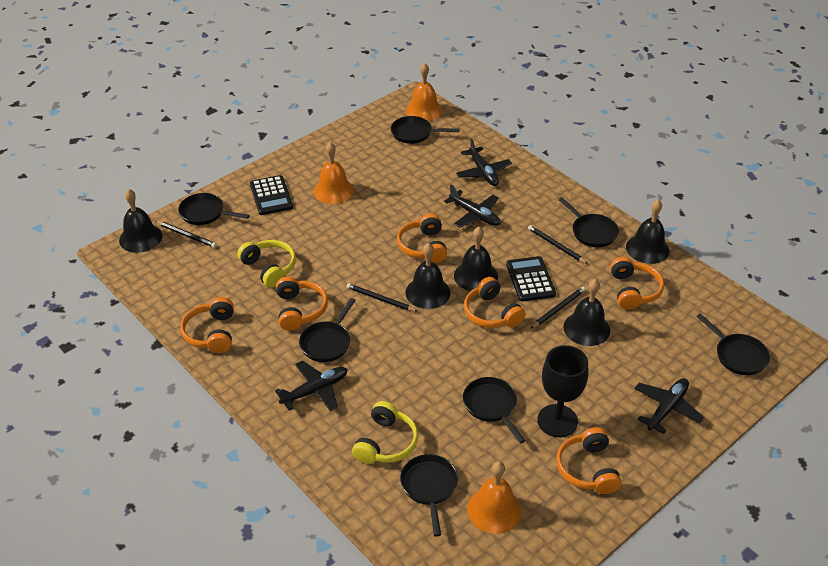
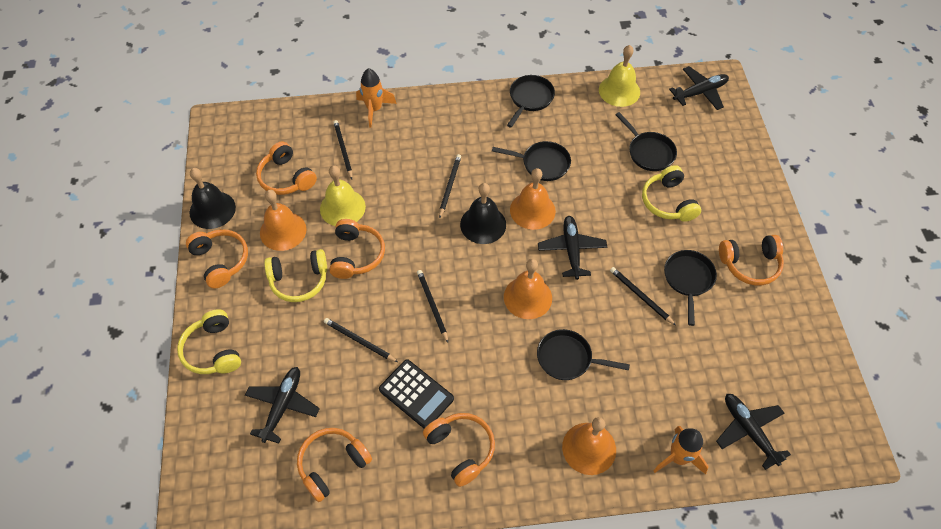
black bell: [119,189,162,253] [406,243,450,309] [454,227,498,291] [563,279,610,346] [626,199,669,264] = 5 -> [190,168,236,229] [460,183,506,244] = 2
black calculator: [250,175,293,215] [506,256,556,302] = 2 -> [379,359,454,429] = 1
black goblet: [537,345,588,437] = 1 -> none = 0
black pan: [178,193,250,225] [299,298,356,362] [391,116,460,144] [400,454,458,537] [463,377,526,444] [558,197,619,247] [696,313,770,375] = 7 -> [492,141,571,181] [507,75,555,128] [537,329,630,380] [616,112,677,171] [664,250,717,326] = 5
black pencil: [156,221,217,248] [346,283,418,312] [528,225,588,264] [530,287,586,329] = 4 -> [324,318,398,362] [333,120,352,179] [417,270,448,343] [439,154,461,218] [610,267,676,325] = 5
orange bell: [314,142,354,204] [406,63,443,121] [467,461,522,534] = 3 -> [260,190,307,251] [504,259,552,319] [510,168,556,230] [562,417,616,475] = 4
orange rocket: none = 0 -> [356,68,397,128] [653,426,709,475] = 2
yellow bell: none = 0 -> [320,165,366,226] [599,45,640,107] = 2
yellow headphones: [237,240,296,288] [352,401,418,464] = 2 -> [177,309,241,374] [264,249,327,302] [642,165,701,222] = 3

